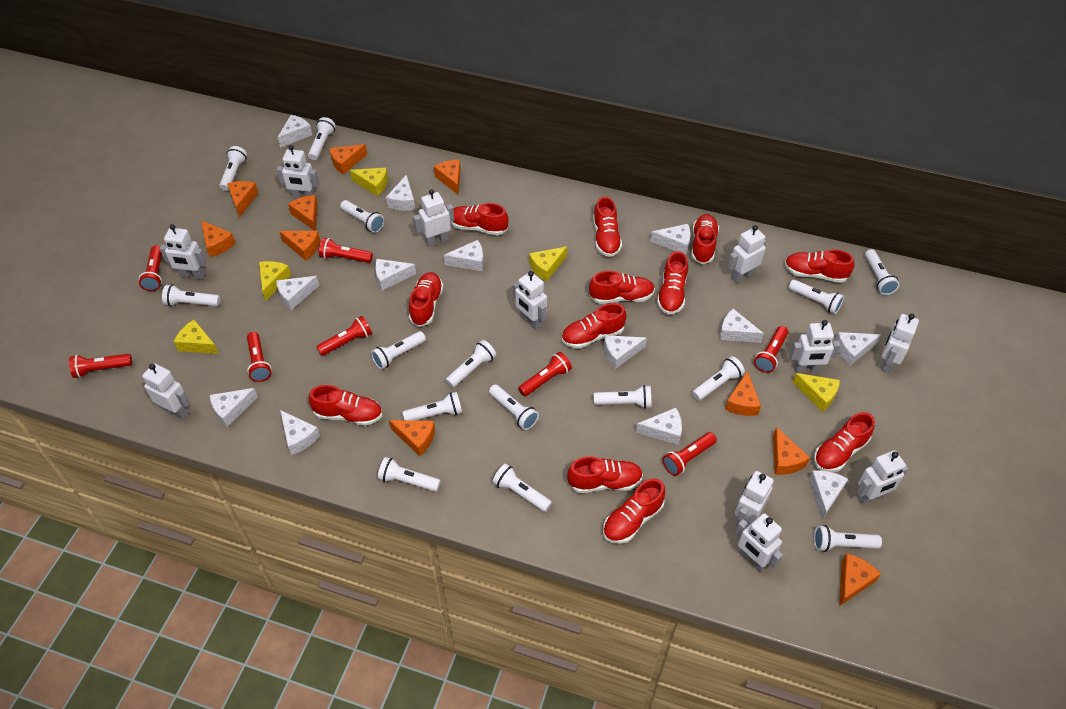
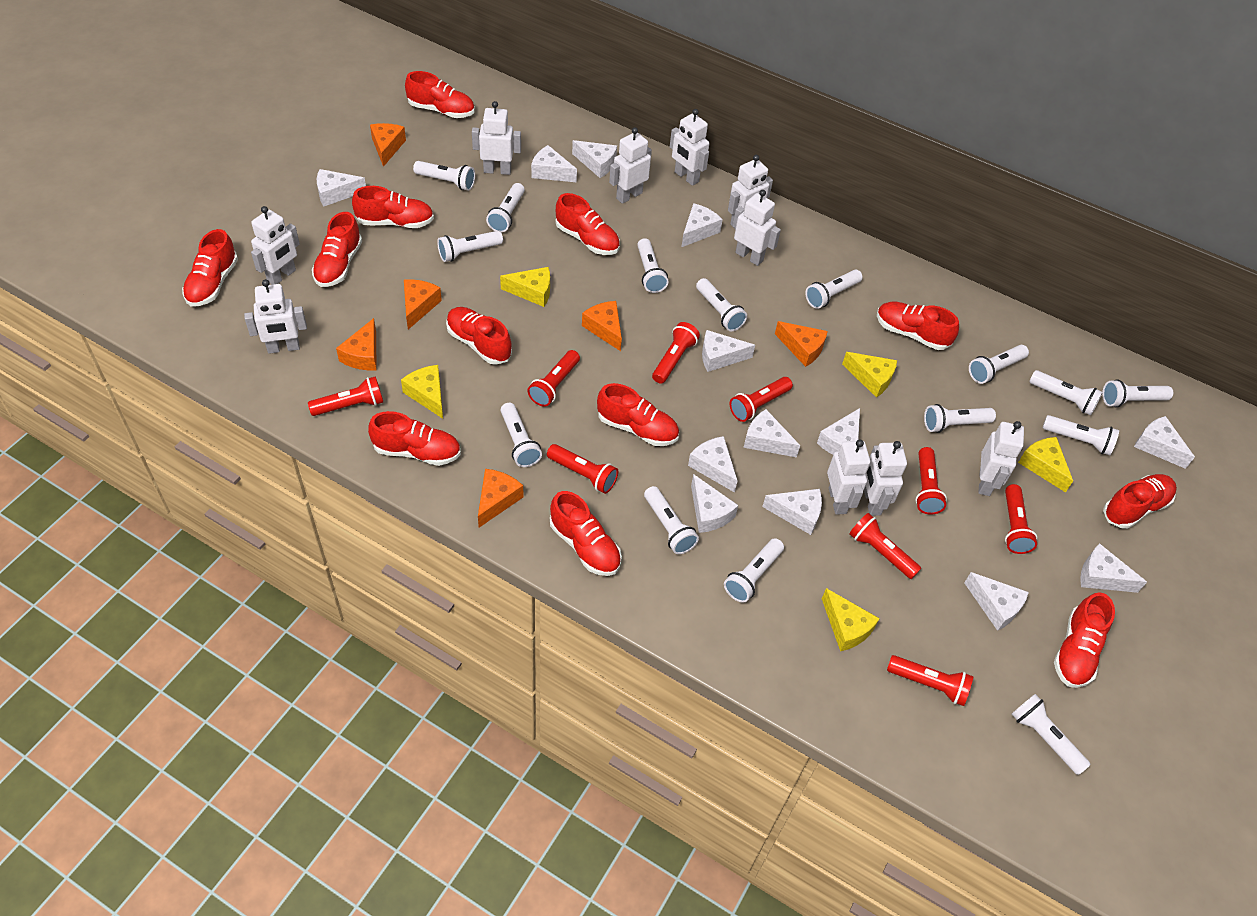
orange cheese: [201,221,236,257] [227,181,258,217] [279,231,320,261] [288,195,318,231] [330,144,367,174] [389,420,435,456] [434,159,461,194] [725,371,761,416] [773,427,810,475] [839,553,881,606] = 10 -> [336,318,377,370] [370,123,406,167] [404,279,442,330] [478,469,523,527] [582,301,622,351] [775,321,828,367] = 6
red flashlight: [69,354,132,378] [139,246,162,291] [247,332,271,382] [316,316,372,356] [319,238,373,263] [518,352,572,397] [662,432,717,476] [754,326,789,373] = 8 -> [308,376,383,416] [527,350,580,407] [547,444,618,494] [652,322,700,384] [730,377,793,422] [849,513,921,579] [887,655,973,706] [916,447,947,515] [1005,484,1037,554] = 9
white robot: [142,363,190,420] [160,224,207,280] [277,145,319,199] [413,189,454,247] [513,271,547,330] [727,225,766,283] [735,471,774,526] [735,513,783,572] [790,320,841,373] [857,450,908,505] [881,314,919,373] = 11 -> [244,279,307,354] [251,206,300,284] [472,101,521,175] [609,127,652,204] [670,109,710,186] [728,155,773,229] [733,190,781,266] [827,439,870,515] [864,441,907,516] [978,421,1024,496] = 10

